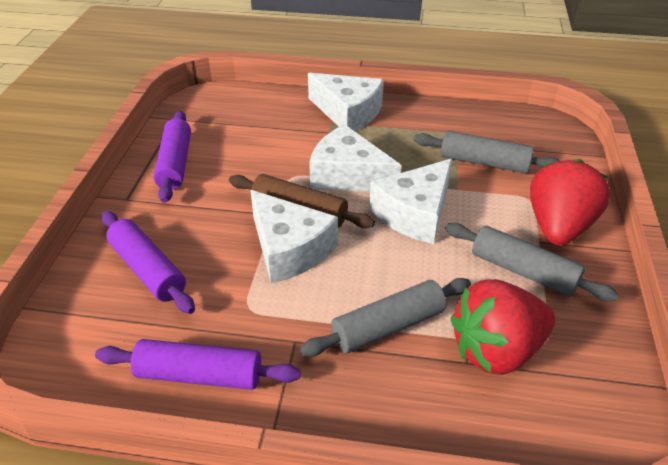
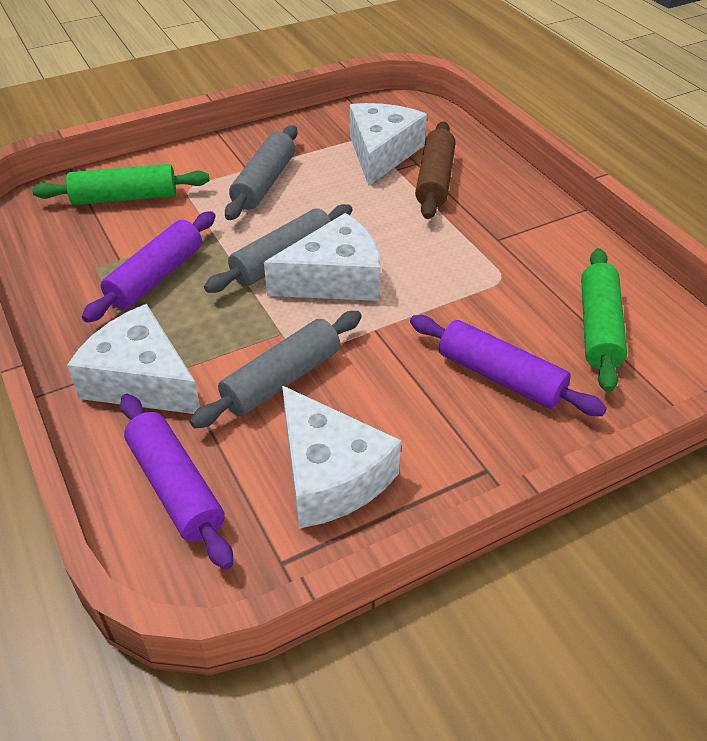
green rolling pin: none = 0 -> [32,164,210,205] [581,248,627,392] = 2
red strawberry: [451,279,555,375] [530,159,611,246] = 2 -> none = 0

